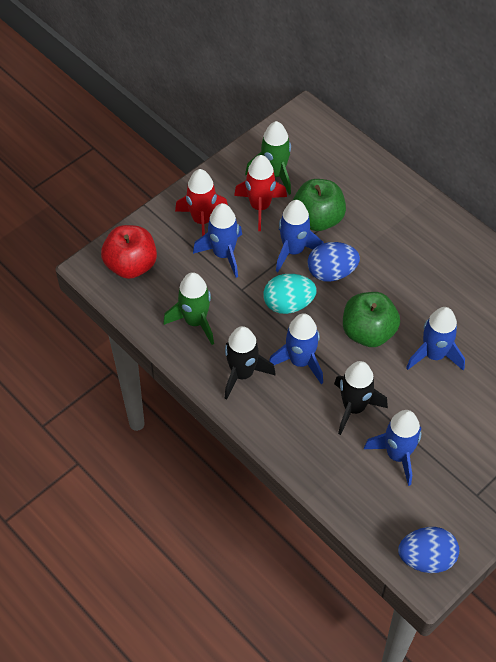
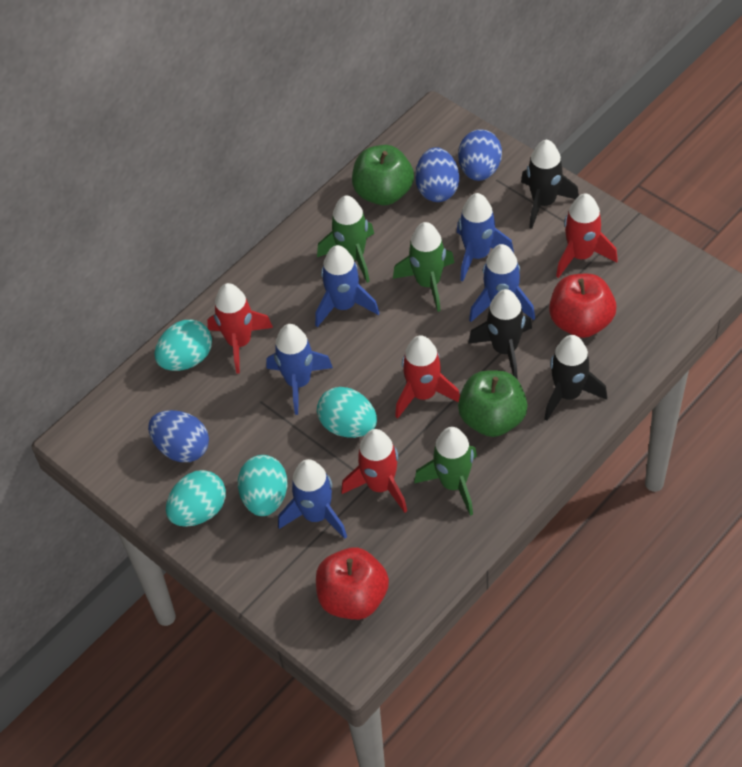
black rocket: [224,326,276,400] [334,361,388,435] = 2 -> [468,289,532,379] [521,140,579,229] [544,335,607,421] = 3
blue egg: [308,242,360,282] [398,527,459,573] = 2 -> [148,410,209,462] [415,147,459,202] [458,129,502,181] = 3
green rocket: [163,272,214,345] [245,121,291,195] = 2 -> [317,195,374,283] [393,222,454,312] [414,427,477,516] = 3
red apple: [101,225,157,279] = 1 -> [316,547,389,620] [549,274,616,338] = 2
red rocket: [175,169,228,236] [234,155,287,231] = 2 -> [207,283,273,374] [341,429,407,513] [395,335,460,419] [556,193,618,278] = 4
turquoise egg: [263,274,317,314] = 1 -> [154,320,212,371] [166,470,226,527] [238,455,287,516] [317,387,377,438] = 4

